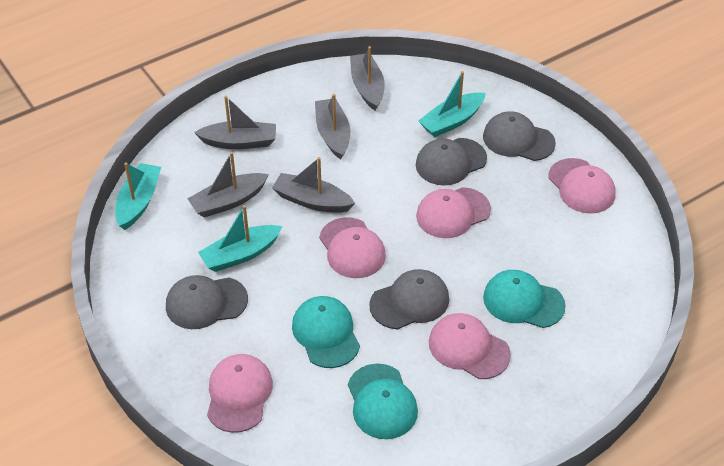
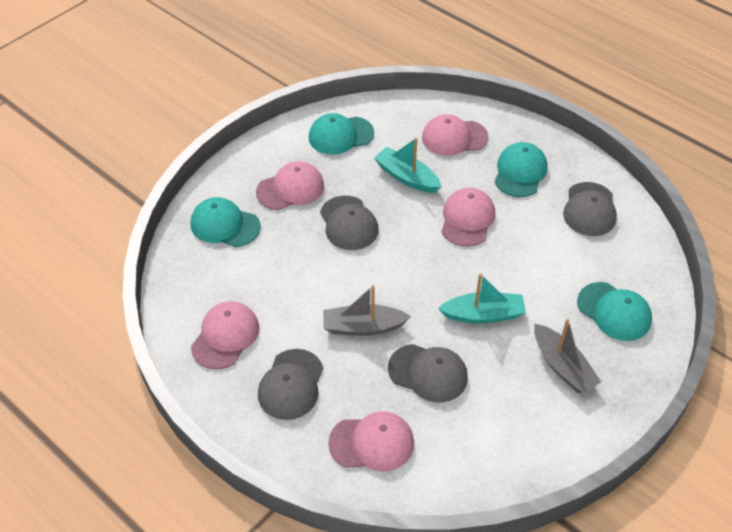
grey boat: [187,152,269,218] [194,96,276,149] [272,157,355,213] [315,94,350,160] [350,46,385,111] = 5 -> [323,285,411,336] [534,319,601,393] = 2
turquoise boat: [115,162,161,230] [198,205,283,272] [418,71,486,137] = 3 -> [374,137,442,193] [438,273,526,323] = 2
turquoise cap: [292,296,360,368] [348,364,418,439] [483,270,566,328] = 3 -> [190,197,261,247] [309,113,374,155] [494,142,548,197] [577,282,652,341] = 4

